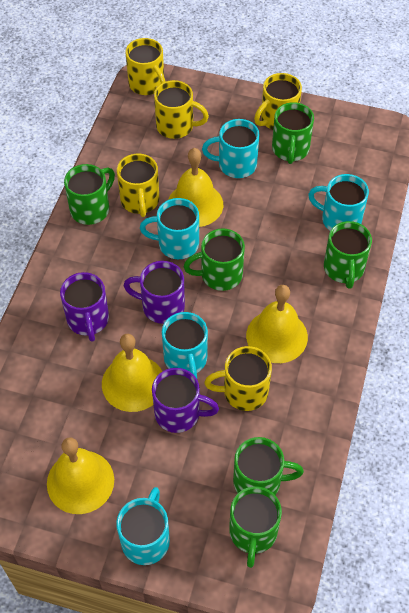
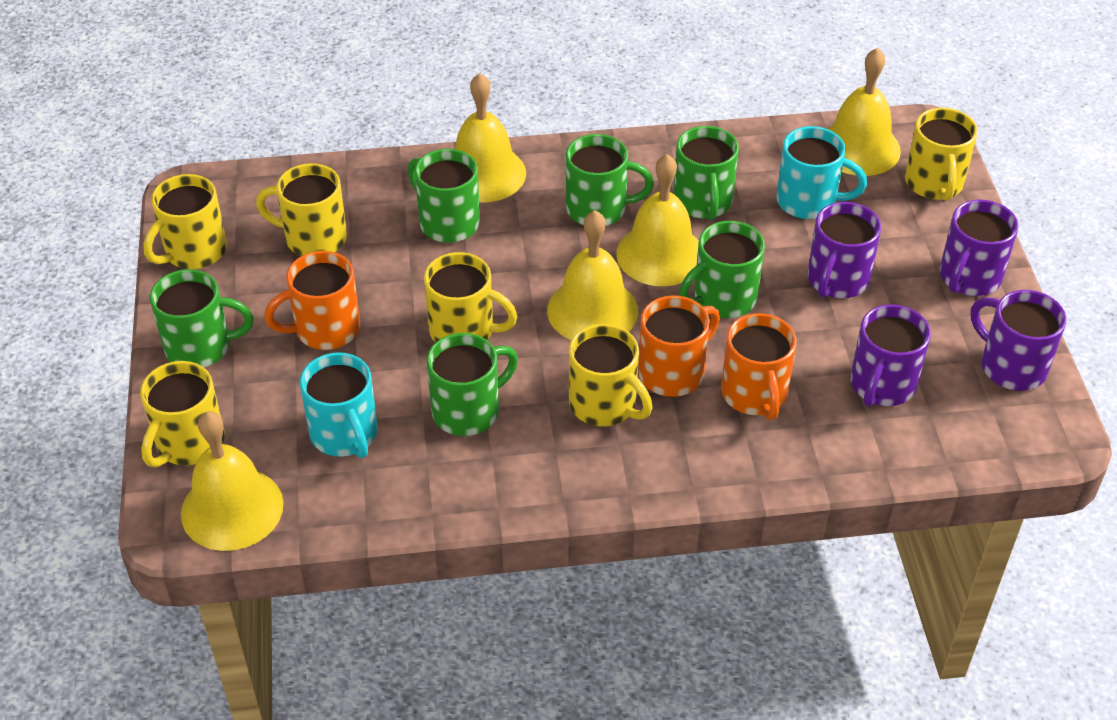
orange mug: none = 0 -> [264,251,360,350] [638,295,720,397] [721,313,797,420] = 3
purple mug: [60,272,109,342] [124,261,185,324] [152,368,219,433] = 3 -> [807,202,881,298] [851,304,931,407] [940,200,1019,296] [971,290,1067,391] = 4
turquoise mug: [116,487,170,565] [140,198,199,259] [162,312,208,379] [202,119,259,178] [308,174,369,231] = 5 -> [300,352,378,458] [776,126,867,219] = 2
yellow bell: [47,437,114,514] [102,334,162,412] [168,148,223,227] [246,285,308,363] = 4 -> [181,411,284,551] [455,73,526,203] [547,210,638,340] [616,154,699,286] [827,48,901,176] = 5
yellow mug: [117,154,159,217] [125,38,166,95] [154,80,209,139] [204,346,272,411] [254,73,302,130] = 5 -> [140,361,225,467] [143,174,227,269] [256,163,347,256] [424,252,517,343] [569,324,652,426] [905,108,978,201] = 6

